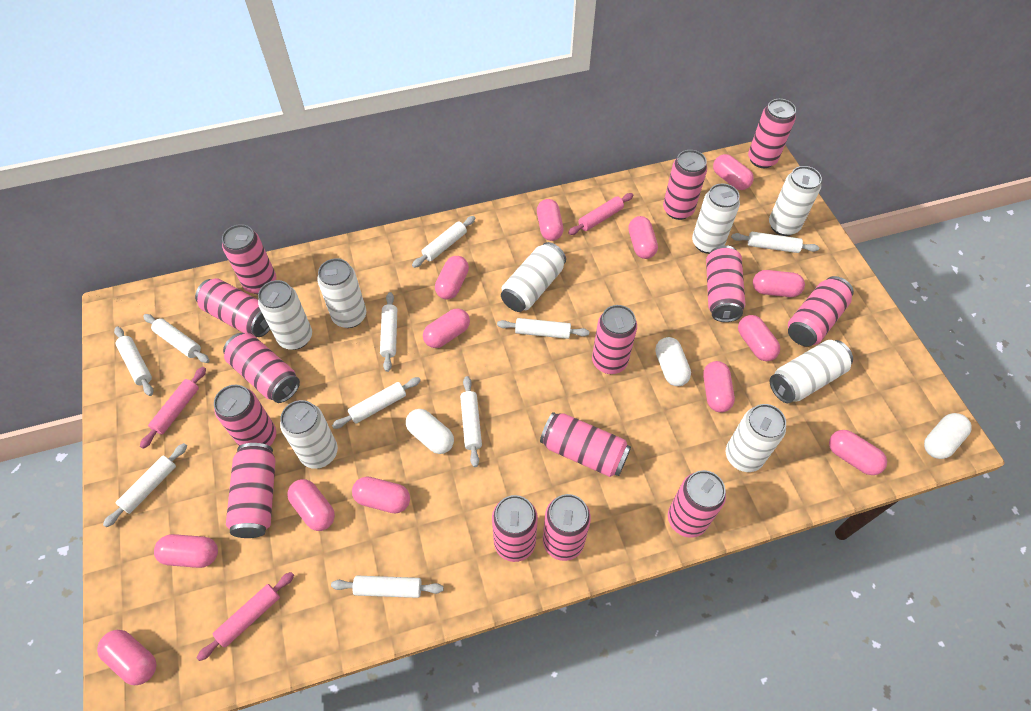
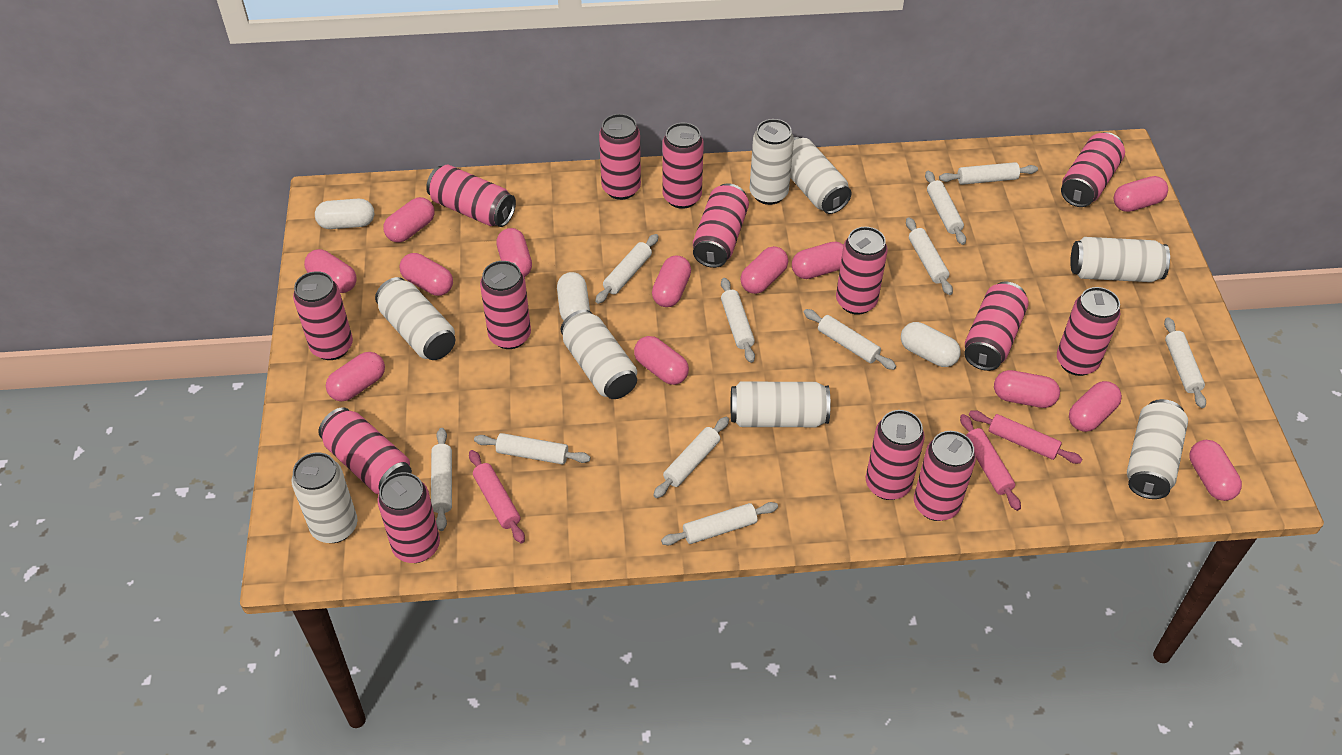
white rolling pin: [103,443,187,527] [114,326,153,396] [143,314,209,363] [331,576,444,598] [332,377,421,429] [380,292,397,372] [412,216,475,268] [460,376,482,467] [497,318,589,339] [731,232,819,253] = 10 -> [431,428,452,531] [474,433,591,464] [595,234,659,304] [653,417,729,498] [661,502,778,545] [721,278,755,363] [803,309,896,370] [906,218,953,295] [925,171,966,245] [939,162,1038,185] [1164,317,1206,408] = 11

